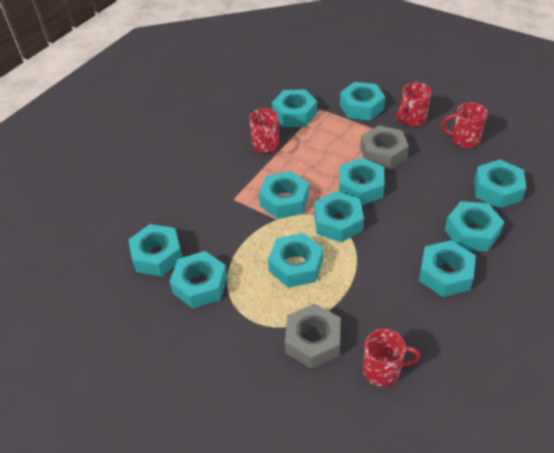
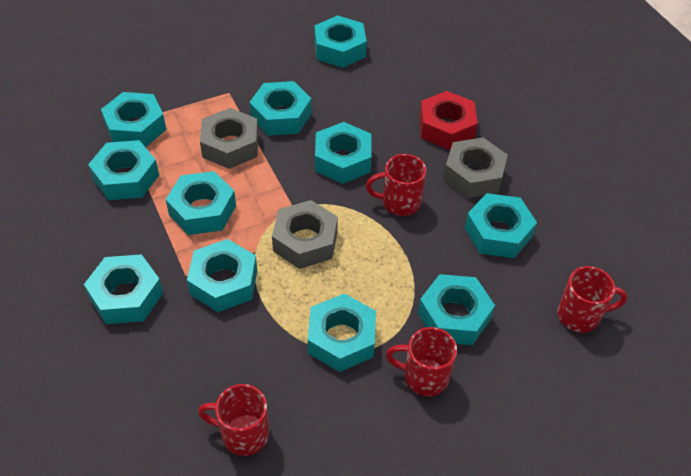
grey nut: [285,304,341,369] [360,125,409,170] = 2 -> [200,108,258,169] [272,200,338,269] [443,138,508,198] = 3
red nut: none = 0 -> [419,91,478,150] = 1

